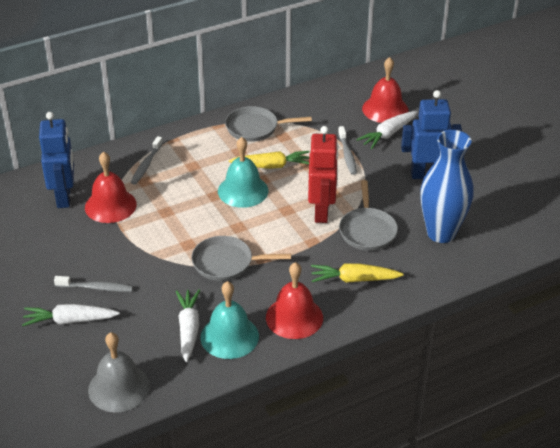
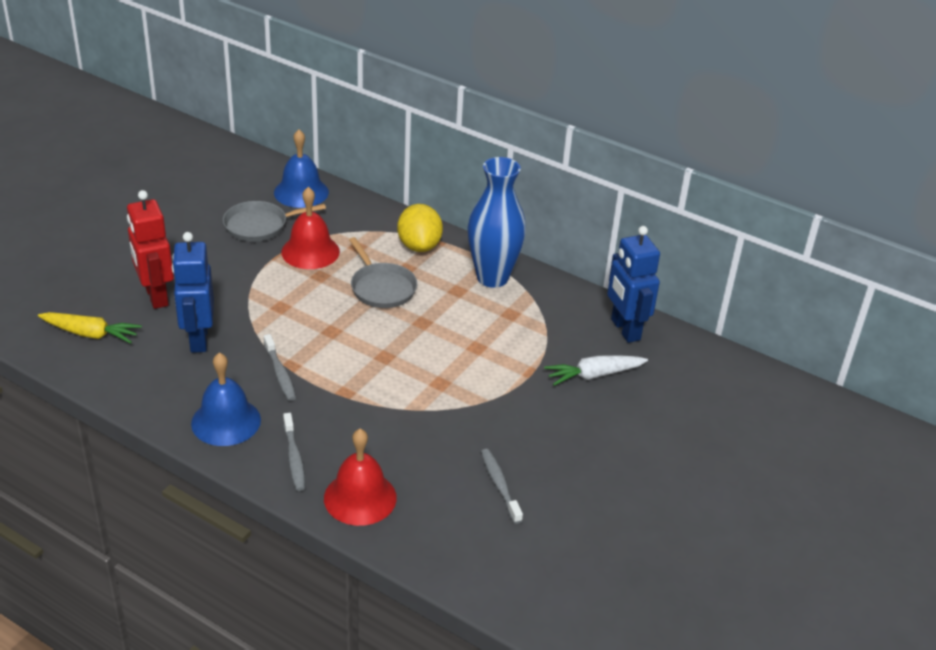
blue bell: none = 0 -> [191,352,261,446] [274,129,329,208] = 2
grey bell: [88,332,150,412] = 1 -> none = 0
grey pan: [191,236,291,281] [225,106,312,142] [339,180,398,251] = 3 -> [223,201,326,242] [349,237,417,308] = 2
red bell: [85,151,137,223] [266,262,323,339] [362,57,409,123] = 3 -> [281,187,340,269] [324,429,397,526] = 2
turquoise bell: [200,281,259,359] [218,137,268,208] = 2 -> none = 0
white carrot: [22,304,120,326] [176,289,200,362] [357,111,418,149] = 3 -> [544,355,648,386] = 1
yellow carrot: [229,151,309,169] [311,263,404,283] = 2 -> [38,312,142,344] = 1
yellow lemon: none = 0 -> [397,204,443,252] = 1

